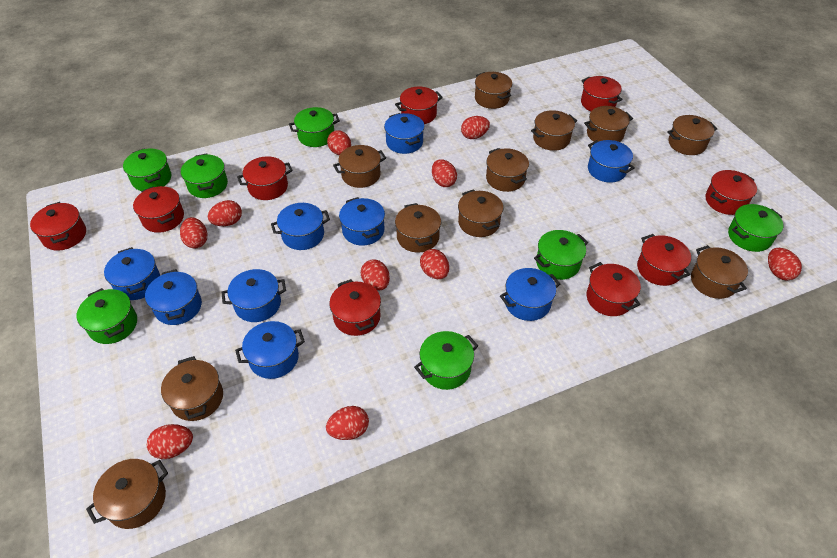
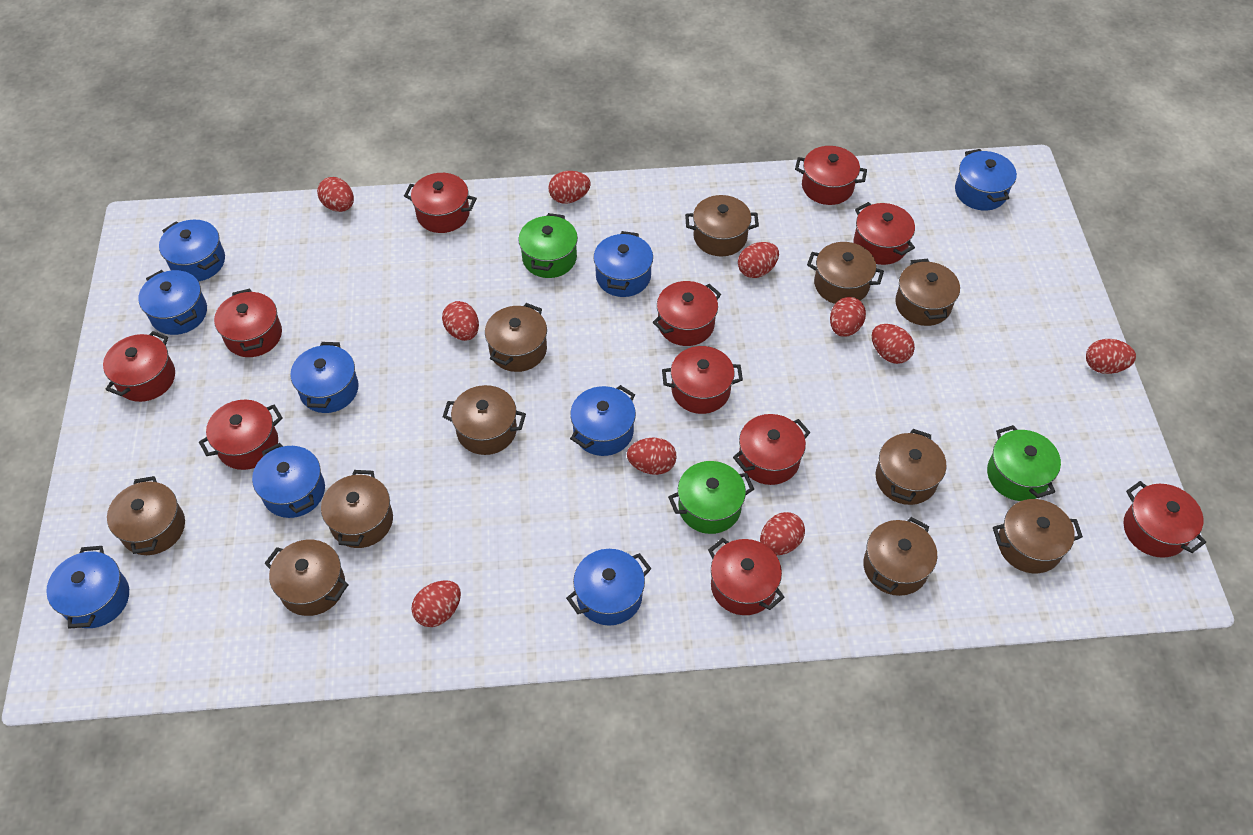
green pot: [77,288,137,344] [123,149,171,191] [181,154,228,198] [289,107,340,147] [414,331,478,390] [534,230,588,280] [728,204,784,252] = 7 -> [518,213,578,278] [668,461,754,534] [987,425,1061,501] = 3
red pot: [30,202,86,251] [133,186,184,233] [237,156,293,200] [329,279,381,336] [395,87,443,124] [581,76,623,111] [586,262,641,316] [637,234,691,286] [706,170,757,215] = 9 -> [103,331,175,402] [199,400,283,470] [214,289,282,357] [404,173,477,233] [653,281,721,346] [662,346,743,414] [708,538,785,615] [733,414,811,485] [795,146,867,205] [854,202,915,265] [1123,481,1206,558] = 11

